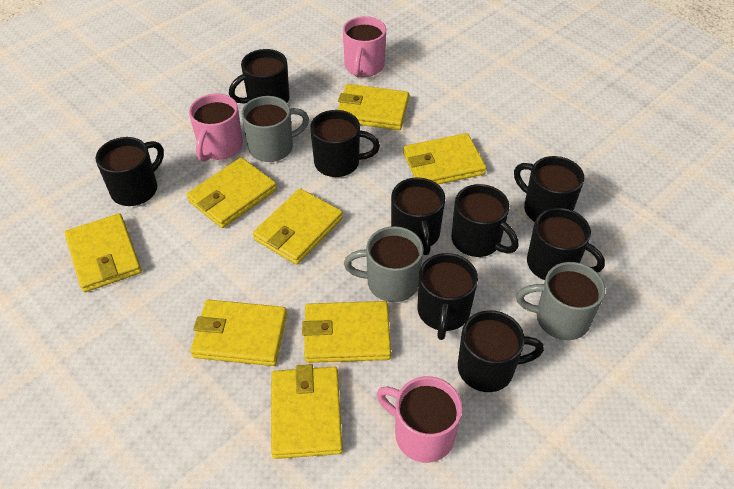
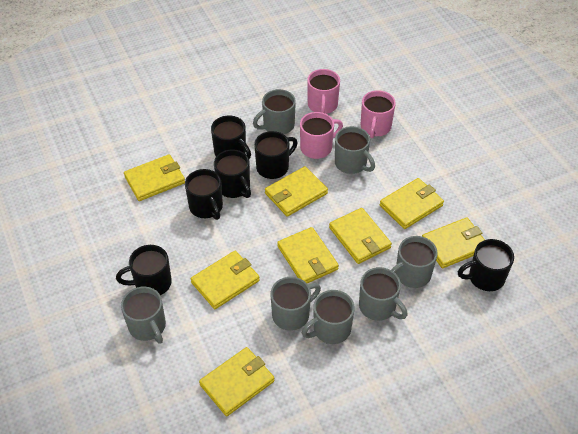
black mug: [96,137,164,206] [229,49,289,104] [310,110,380,177] [391,177,445,255] [418,253,478,340] [452,184,519,257] [458,310,544,392] [514,156,584,222] [527,208,605,280] = 9 -> [116,245,172,295] [185,169,223,220] [211,116,251,159] [214,149,251,198] [254,131,298,179] [458,239,514,291] = 6
grey mug: [241,96,309,162] [344,226,424,302] [516,262,605,340] = 3 -> [121,287,166,344] [253,89,296,134] [270,277,321,331] [302,290,355,344] [335,126,375,174] [359,267,408,321] [391,236,438,288] = 7

